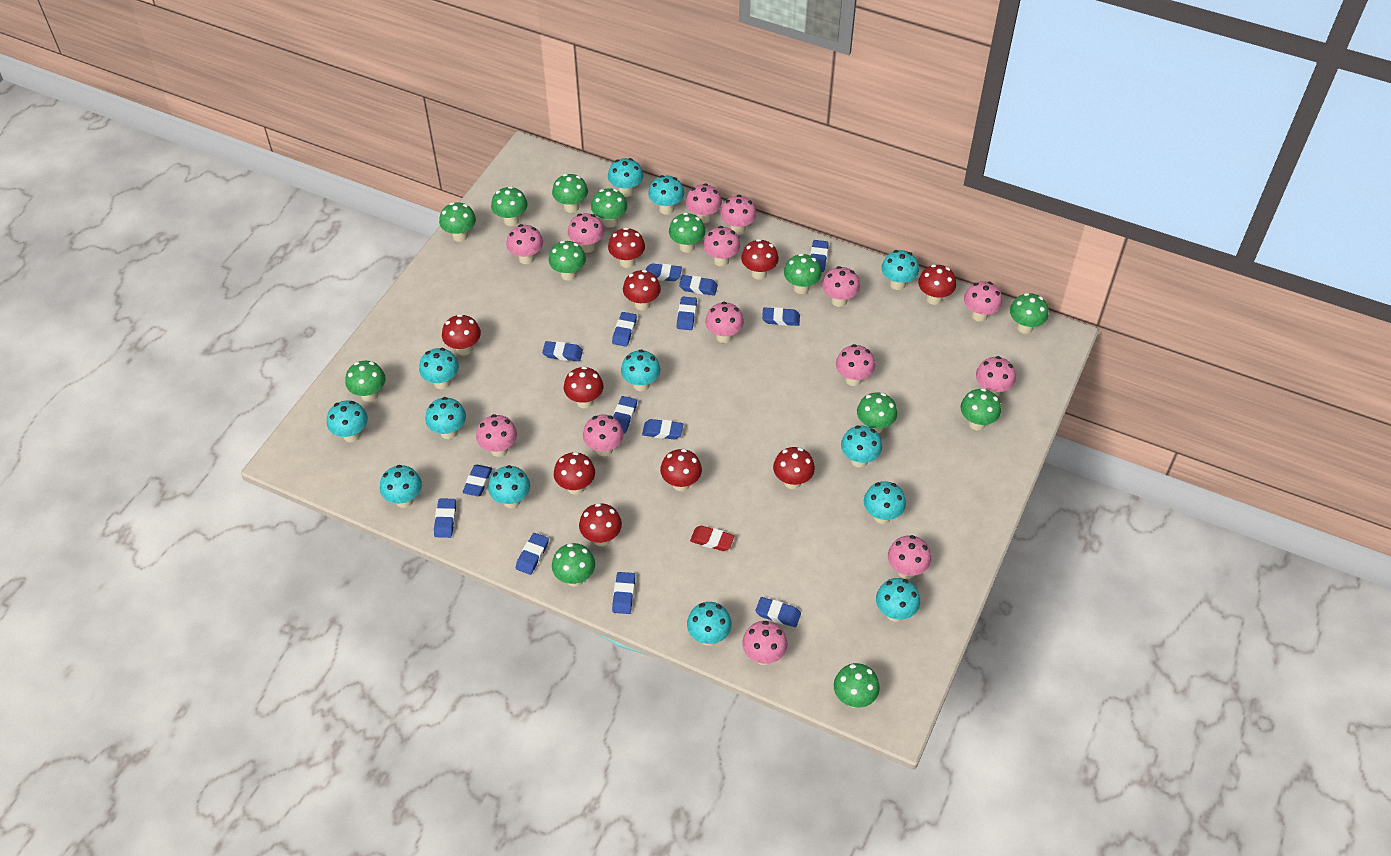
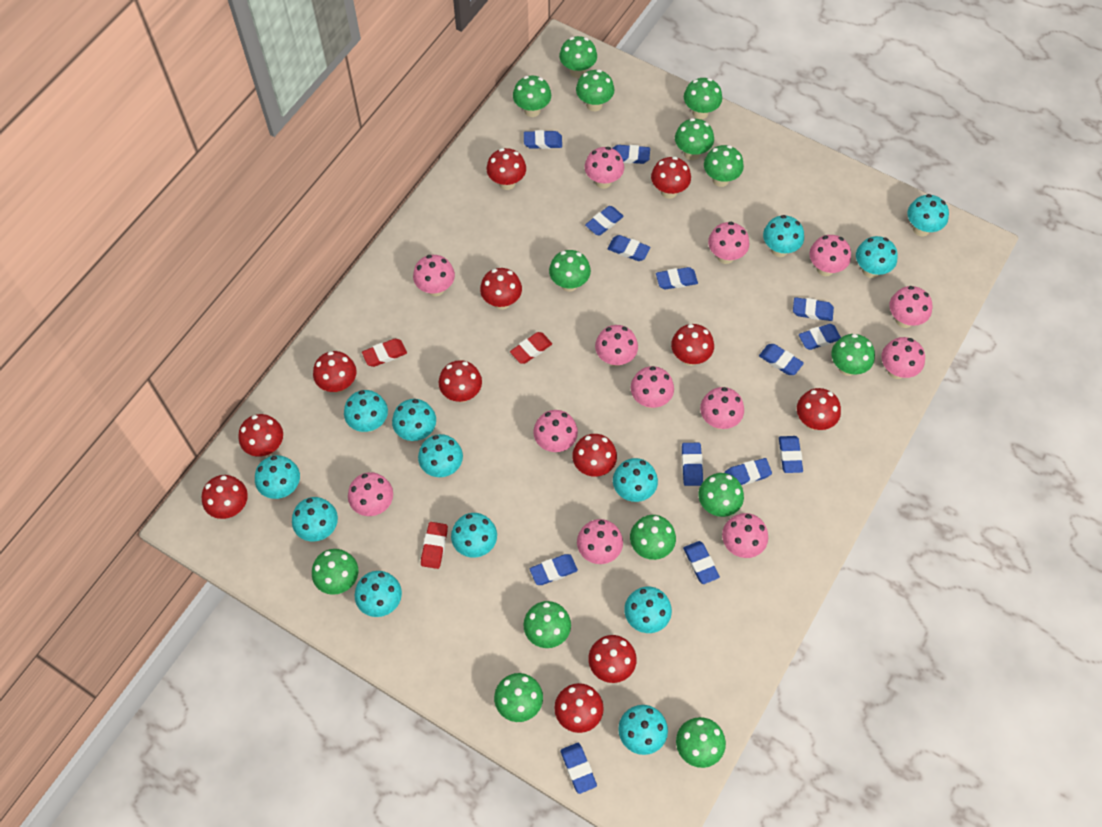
green mushroom: [345,361,386,402] [439,202,476,242] [491,186,527,226] [549,241,586,281] [552,174,588,213] [552,543,595,587] [591,188,627,228] [669,212,705,253] [784,253,821,294] [834,663,880,708] [857,392,897,434] [960,388,1001,430] [1010,293,1049,334] = 13 -> [312,549,358,595] [494,673,543,722] [513,75,551,117] [523,601,571,648] [549,250,591,292] [559,36,597,78] [576,69,614,111] [630,515,676,560] [675,118,714,160] [676,717,726,768] [684,78,722,119] [699,473,744,517] [704,145,744,187] [831,334,875,376] = 14
pink mushroom: [476,414,517,457] [506,224,543,264] [568,213,604,253] [583,415,624,456] [686,183,722,223] [703,226,740,266] [705,302,744,343] [720,195,757,235] [742,621,787,665] [822,266,860,307] [836,344,875,386] [888,535,931,579] [964,281,1002,322] [976,356,1016,397] = 14 -> [348,472,393,516] [413,255,455,296] [533,410,578,452] [577,519,623,564] [584,147,624,189] [595,325,638,367] [631,366,674,408] [700,387,744,429] [708,222,749,264] [722,513,768,558] [809,235,851,276] [881,337,925,379] [890,286,932,328] = 13
red eraser: [690,526,735,551] = 1 -> [362,339,407,367] [421,522,448,569] [510,332,552,364] = 3
red mushroom: [442,314,481,356] [554,452,595,495] [564,366,603,408] [579,503,622,546] [608,227,645,268] [623,270,661,310] [660,449,702,491] [741,239,779,280] [773,447,815,489] [918,264,956,305] = 10 -> [202,475,248,519] [239,414,283,457] [313,351,356,393] [439,360,482,402] [480,268,522,310] [486,148,526,190] [554,683,604,733] [572,434,617,477] [588,635,637,683] [651,157,691,199] [671,324,714,366] [797,388,841,430] = 12

